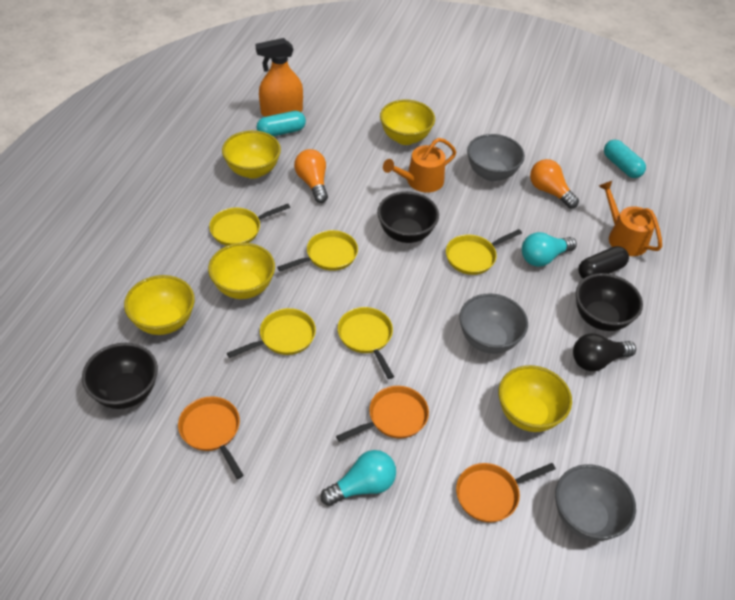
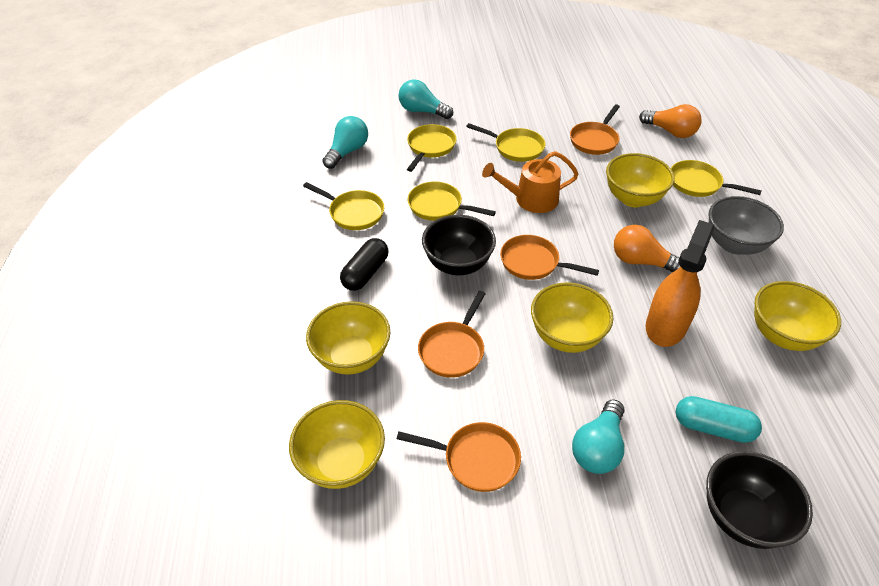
black bowl: [82,343,158,409] [377,191,439,243] [576,273,643,331] = 3 -> [422,215,496,275] [706,451,813,549] = 2
black light bulb: [573,333,636,371] = 1 -> none = 0
grey bowl: [459,294,528,354] [467,134,525,181] [555,464,636,541] = 3 -> [709,196,784,255] = 1
orange pan: [178,396,244,479] [336,386,429,442] [456,463,556,523] = 3 -> [397,422,521,492] [418,291,486,378] [500,235,599,280] [570,104,620,155] = 4
orange watering can: [383,138,456,193] [599,181,662,256] = 2 -> [482,151,579,213] = 1
turquoise capsule: [257,111,306,137] [604,139,646,178] = 2 -> [676,396,762,443] = 1
turquoise light bulb: [321,450,396,506] [522,232,577,267] = 2 -> [322,116,368,169] [398,79,453,119] [572,399,625,474] = 3

